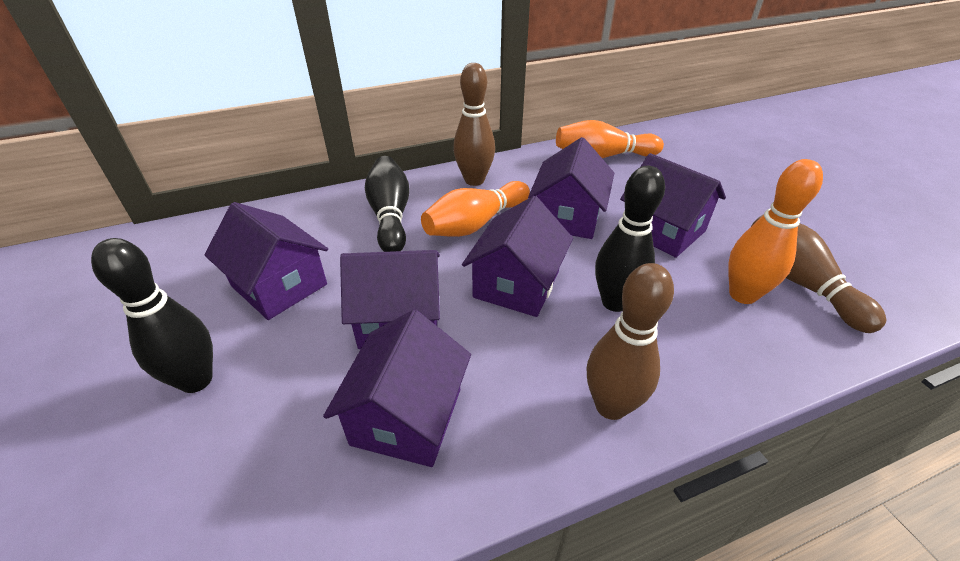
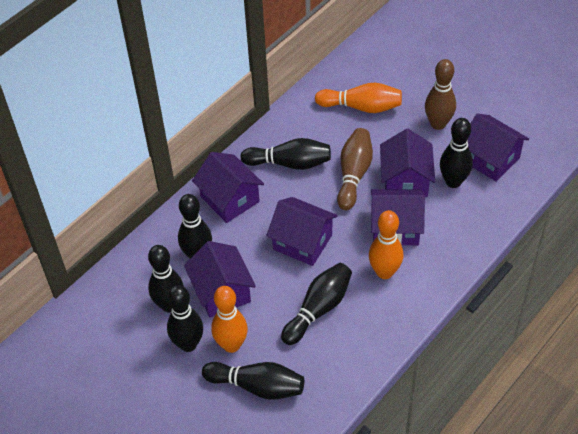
black bowling pin: [91,238,213,393] [365,156,409,252] [595,166,665,312] = 3 -> [148,245,184,313] [167,285,203,352] [178,194,212,259] [202,362,304,400] [241,138,331,170] [281,263,352,345] [440,118,473,188] = 7
brown bowling pin: [453,63,495,186] [587,263,674,420] [752,214,886,333] = 3 -> [337,128,373,210] [425,59,456,130] = 2

